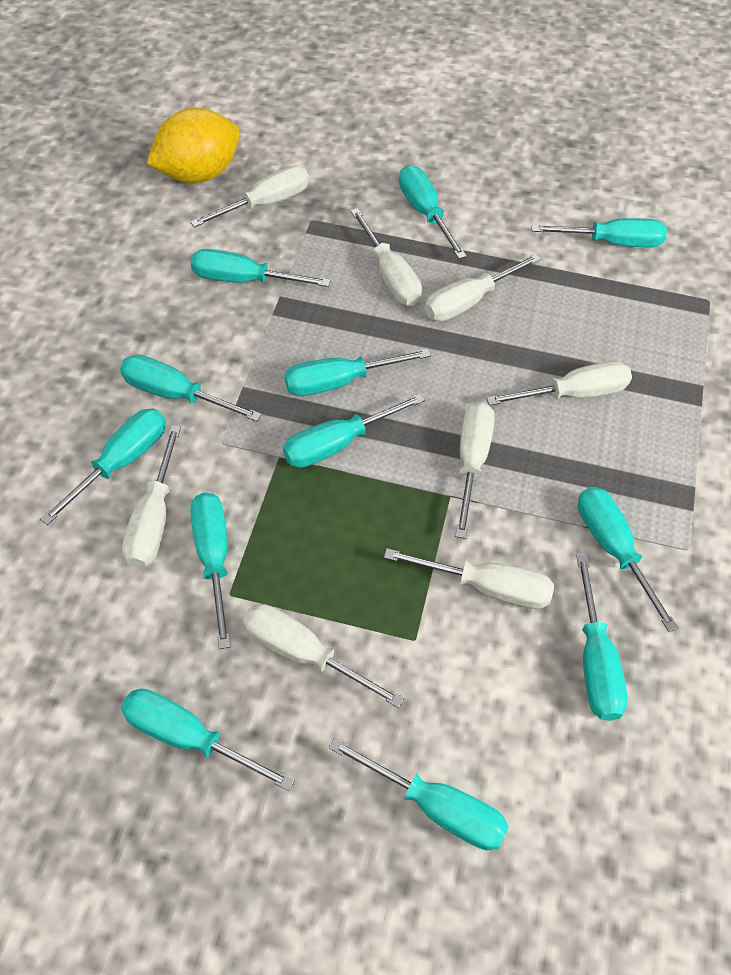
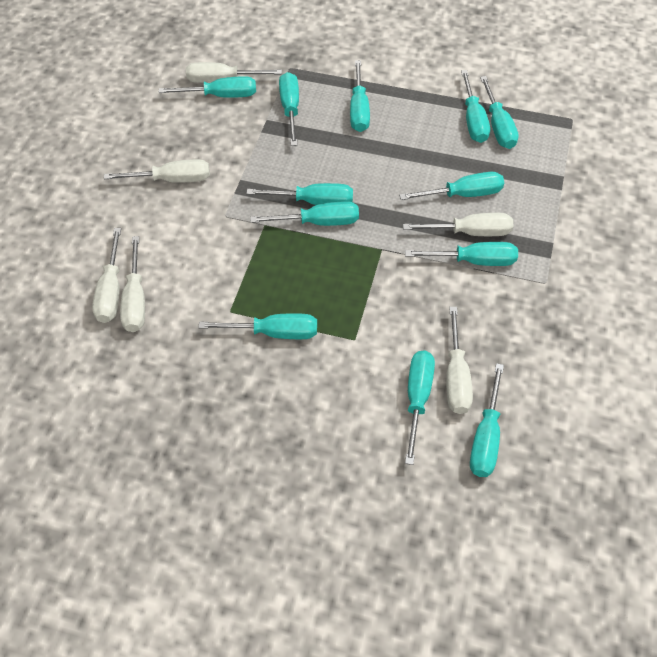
white screwdriver: [122,425,181,568] [190,166,309,228] [243,604,404,708] [350,208,422,306] [384,548,554,609] [425,254,541,321] [455,402,495,539] [486,361,632,406] = 8 -> [92,228,121,323] [104,159,210,183] [120,236,145,332] [186,62,282,83] [403,213,513,236] [446,307,473,414] = 6
yellow lemon: [147,108,240,183] = 1 -> none = 0

